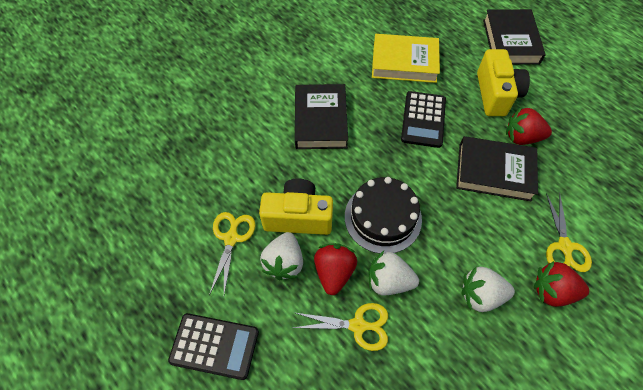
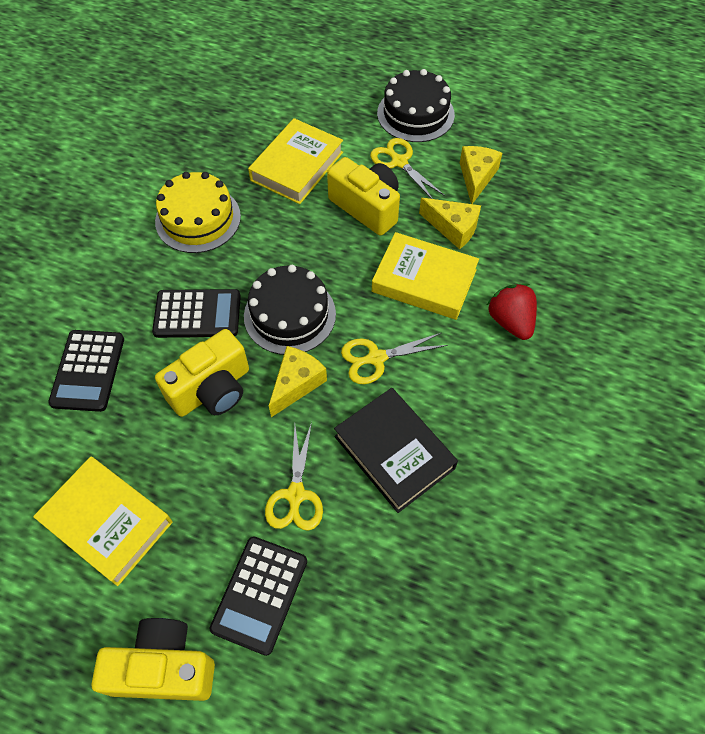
black book: [295,84,348,149] [456,136,538,202] [483,9,546,65] = 3 -> [334,388,458,513] = 1
black cake: [345,177,422,254] = 1 -> [244,265,336,355] [377,69,455,142] = 2
black calculator: [168,313,259,380] [401,91,446,148] = 2 -> [48,330,124,412] [152,289,241,338] [210,536,307,656] = 3
red strawberry: [314,243,357,295] [506,106,552,145] [534,261,589,307] = 3 -> [487,283,537,340] = 1
white strawberry: [260,232,303,280] [369,251,419,295] [462,267,515,312] = 3 -> none = 0
yellow book: [372,34,440,83] = 1 -> [33,456,173,586] [248,118,343,204] [372,232,479,320] = 3
yellow cake: none = 0 -> [155,172,241,253] = 1
yellow camera: [259,178,333,235] [477,49,530,116] = 2 -> [92,618,215,701] [155,329,249,417] [327,157,400,236] = 3
yellow cheese: none = 0 -> [269,346,327,417] [419,198,481,249] [460,146,502,204] = 3

